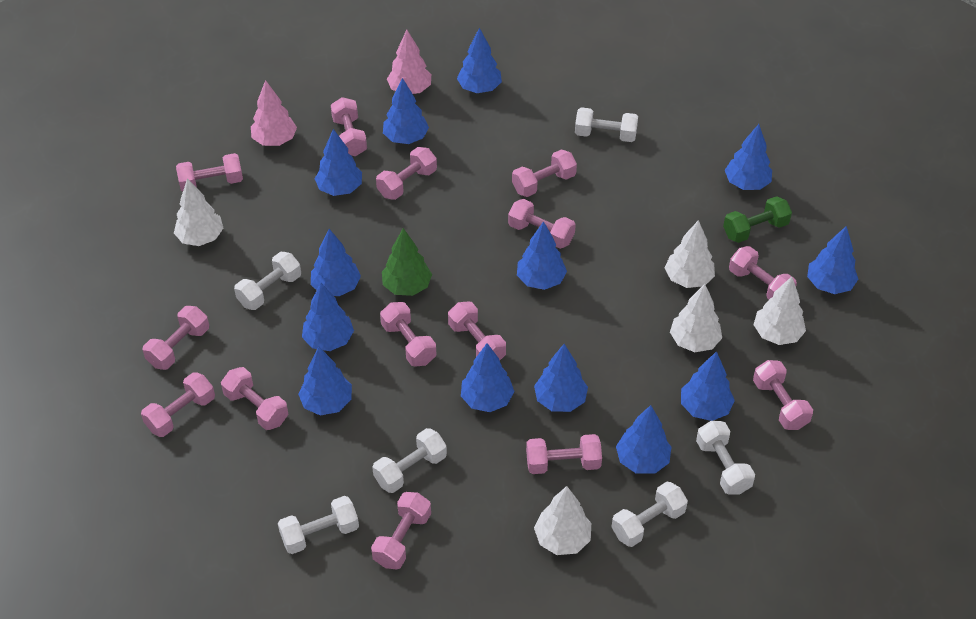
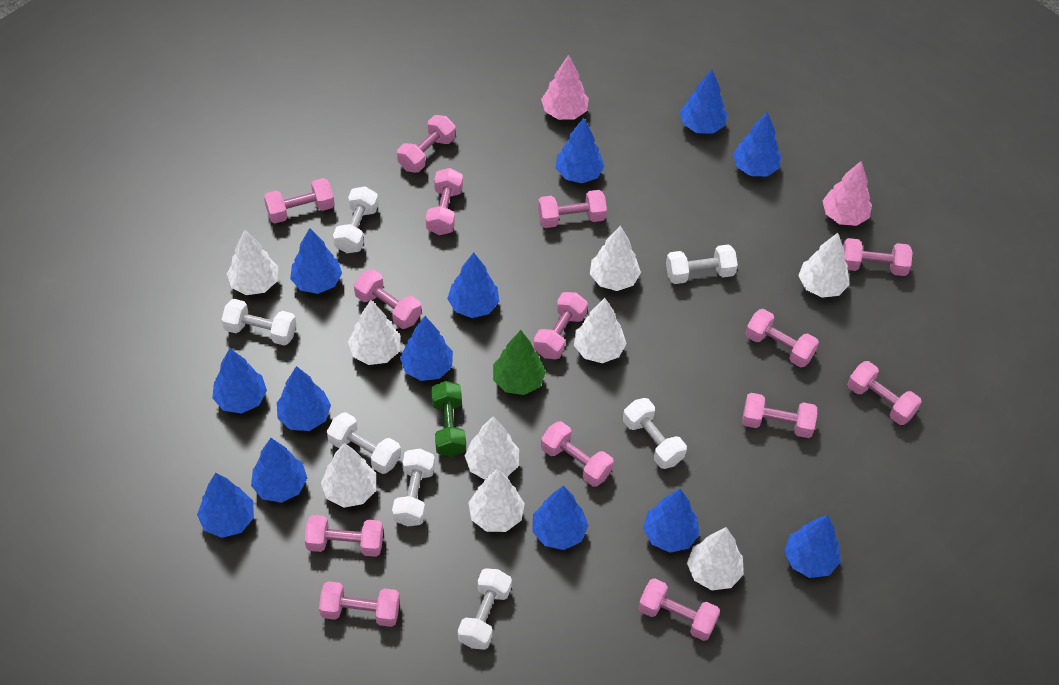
white dumbbell: [234,252,301,310] [278,496,359,554] [372,428,447,493] [575,107,638,142] [611,482,688,547] [696,421,755,495] = 6 -> [222,299,296,346] [327,412,401,474] [333,187,379,253] [392,449,435,527] [458,568,512,650] [623,398,687,469] [666,244,738,284] = 7
white tree: [174,178,223,246] [534,486,591,555] [665,220,715,288] [670,284,722,352] [754,277,806,345] = 5 -> [227,229,279,295] [321,443,376,508] [348,300,401,365] [464,416,519,480] [468,468,525,532] [574,298,627,363] [590,225,641,291] [687,527,744,590] [798,233,849,298] = 9

